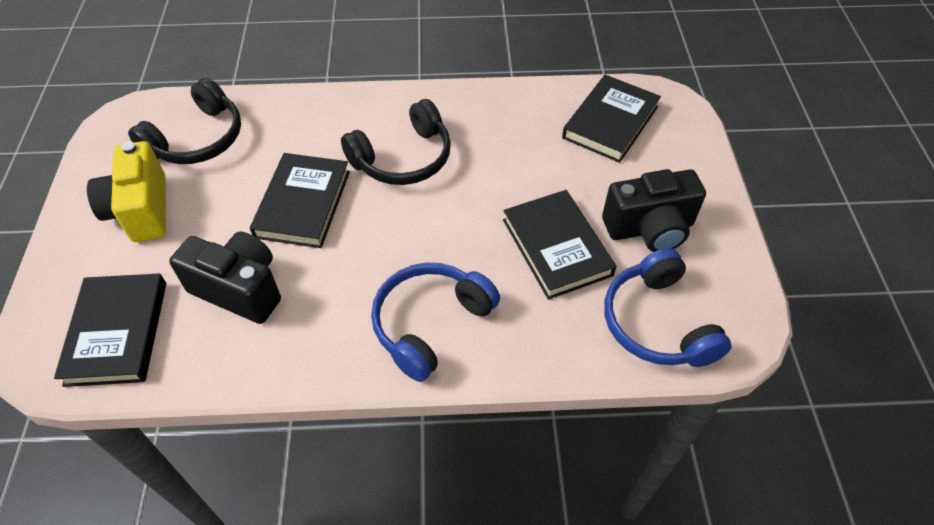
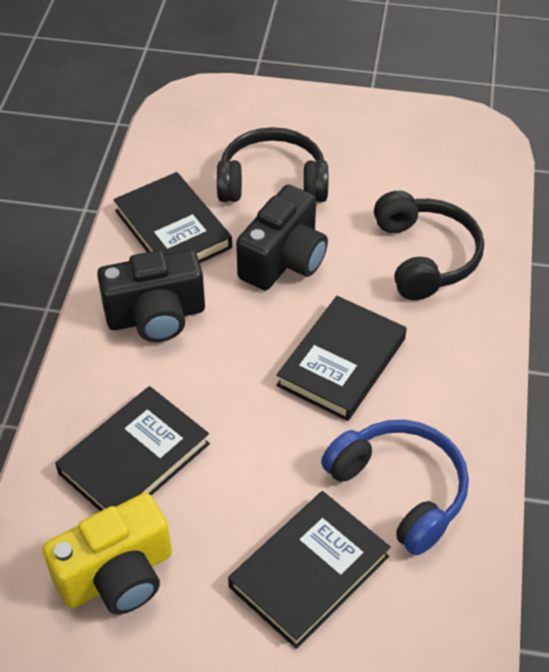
blue headphones: [371,263,500,382] [604,248,732,367] = 2 -> [321,420,469,555] = 1

